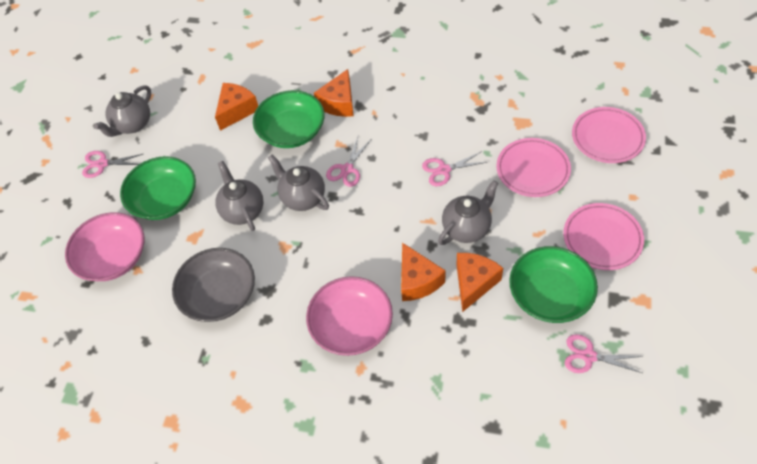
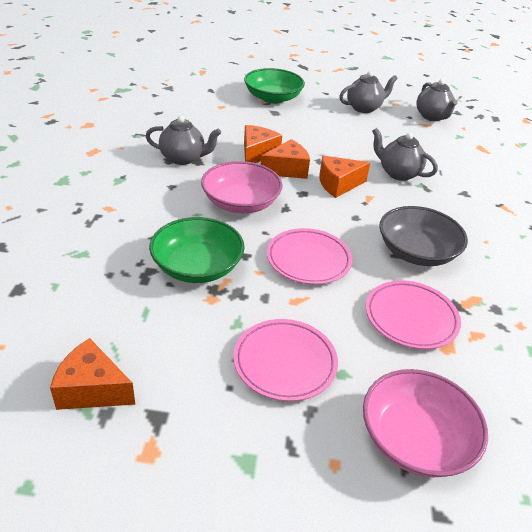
green bowl: [120,156,196,220] [253,90,325,148] [509,246,598,323] = 3 -> [149,217,245,283] [244,68,305,104] = 2
pink scissors: [82,151,143,178] [326,137,371,187] [422,151,487,186] [565,334,643,373] = 4 -> none = 0

